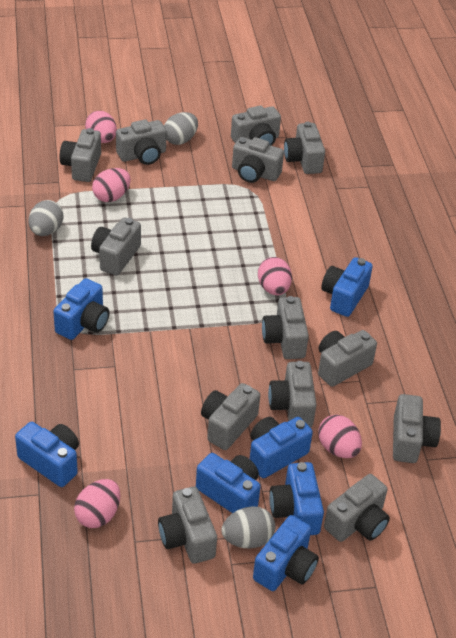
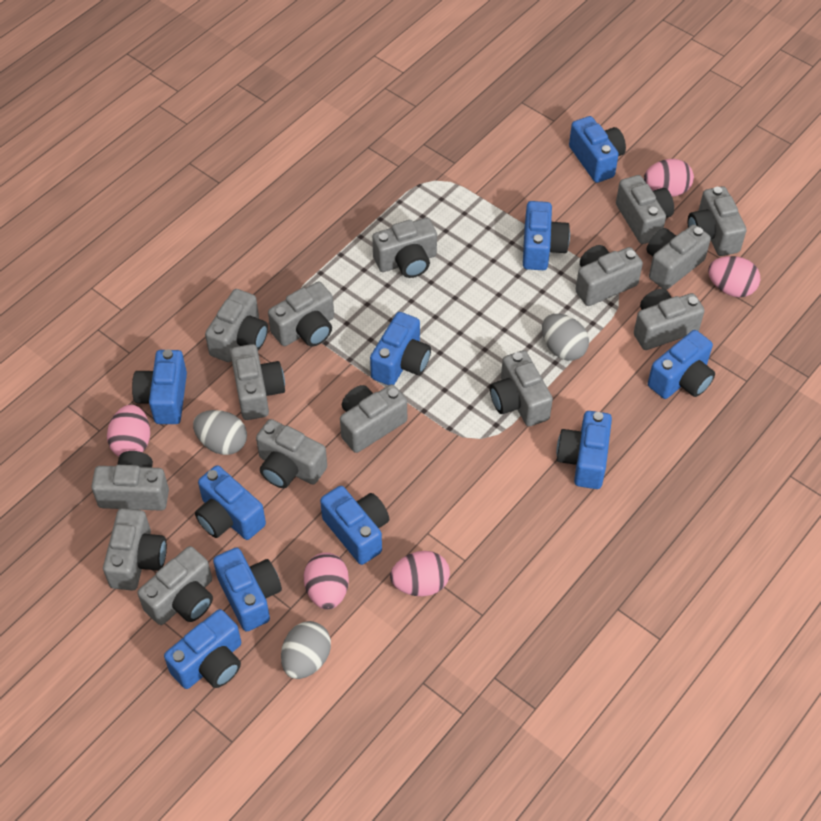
blue camera: [15,422,79,487] [53,278,110,340] [196,453,261,513] [250,417,313,478] [253,515,319,591] [269,462,324,535] [321,257,373,317] = 7 -> [132,349,187,424] [164,609,241,689] [195,465,266,540] [213,548,282,632] [320,486,389,565] [370,312,431,385] [523,201,570,270] [556,411,612,489] [569,116,626,183] [648,330,715,399] = 10
grey camera: [60,128,101,182] [91,217,141,276] [116,119,166,165] [158,486,217,564] [201,383,260,450] [231,106,281,146] [232,137,284,183] [262,296,309,359] [268,361,317,427] [284,122,325,174] [318,330,377,387] [324,474,390,542] [393,394,441,463] = 13 -> [91,451,169,511] [103,508,167,590] [137,546,213,625] [205,289,268,362] [230,344,285,420] [256,419,327,488] [268,282,334,347] [340,384,407,453] [372,218,437,278] [490,350,553,427] [575,245,643,306] [616,175,674,244] [634,289,705,350] [647,224,711,290] [688,186,747,256] = 15

